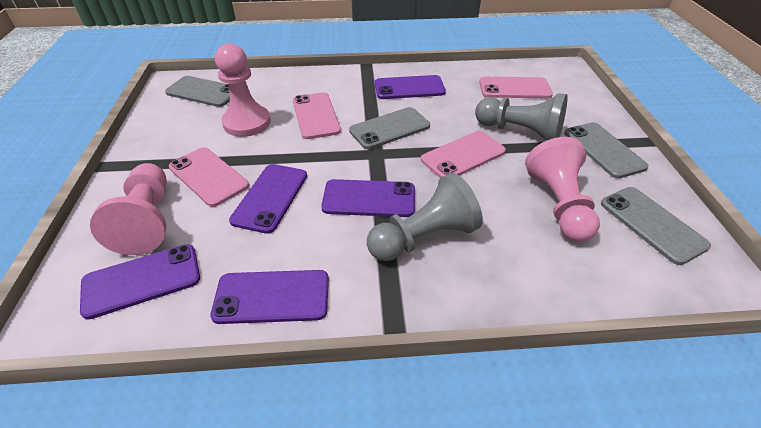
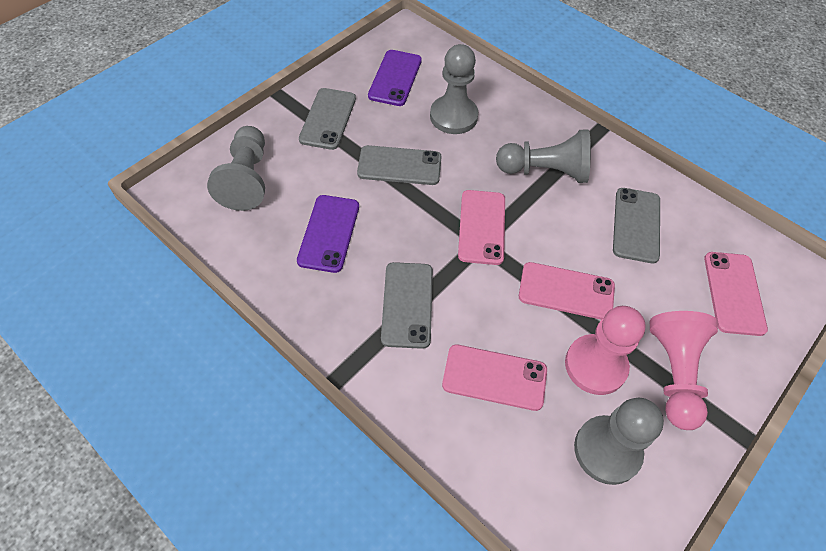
grey pawn: [367,173,483,261] [475,93,568,141] = 2 -> [207,126,265,211] [430,44,478,134] [496,129,591,183] [574,398,664,485] = 4
pink pawn: [90,163,167,255] [215,43,271,137] [525,137,600,242] = 3 -> [565,306,646,395] [650,311,718,430] = 2
purple phone: [80,244,200,320] [210,270,329,324] [229,164,307,234] [321,179,415,217] [375,75,446,99] = 5 -> [297,195,359,273] [368,50,422,106] = 2

